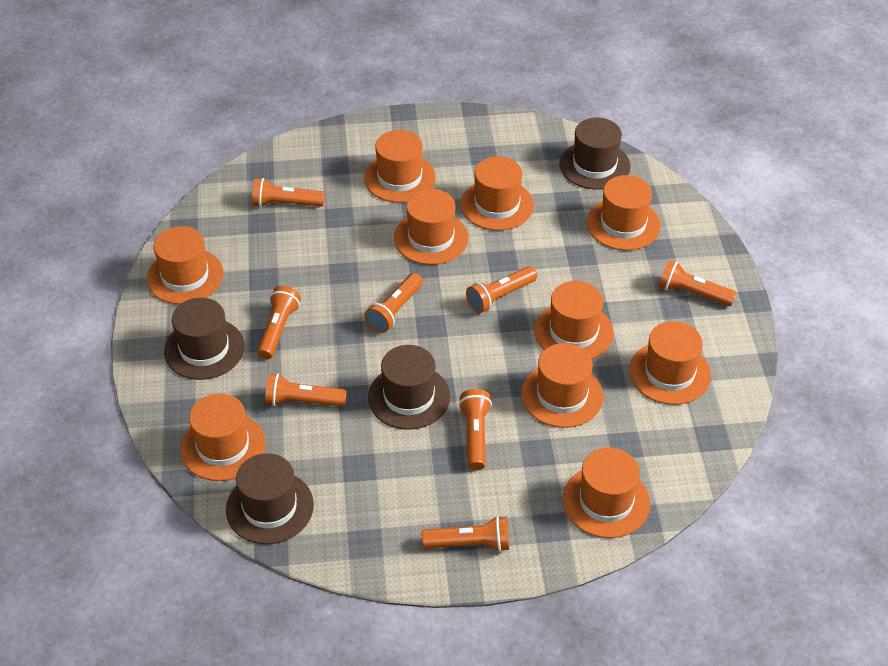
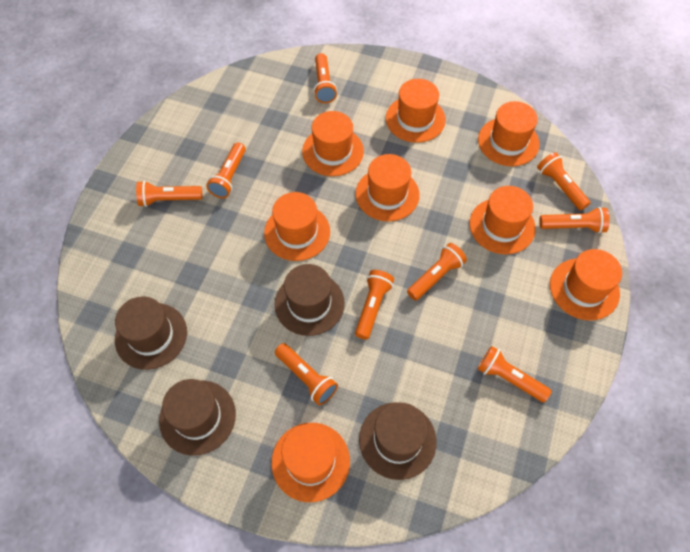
orange flashlight: [252,178,325,207] [257,286,301,359] [265,373,347,407] [364,273,423,333] [422,516,509,552] [459,389,492,470] [466,266,537,313] [659,260,736,306] = 8 -> [136,181,202,207] [206,142,246,198] [275,343,338,405] [313,53,337,103] [355,270,394,340] [407,243,467,301] [477,346,552,402] [537,152,590,210] [539,207,610,234] = 9
orange hat: [147,226,224,304] [180,393,266,481] [364,130,436,203] [394,189,468,265] [461,156,534,231] [521,343,604,428] [534,281,614,360] [563,447,650,538] [587,175,661,250] [629,321,711,405] = 10 -> [264,192,330,261] [271,423,350,502] [302,111,364,176] [355,154,420,221] [386,79,446,143] [469,186,536,254] [478,101,540,166] [550,249,622,320] = 8

